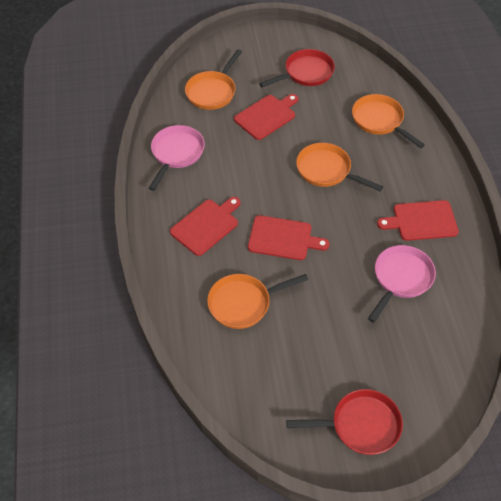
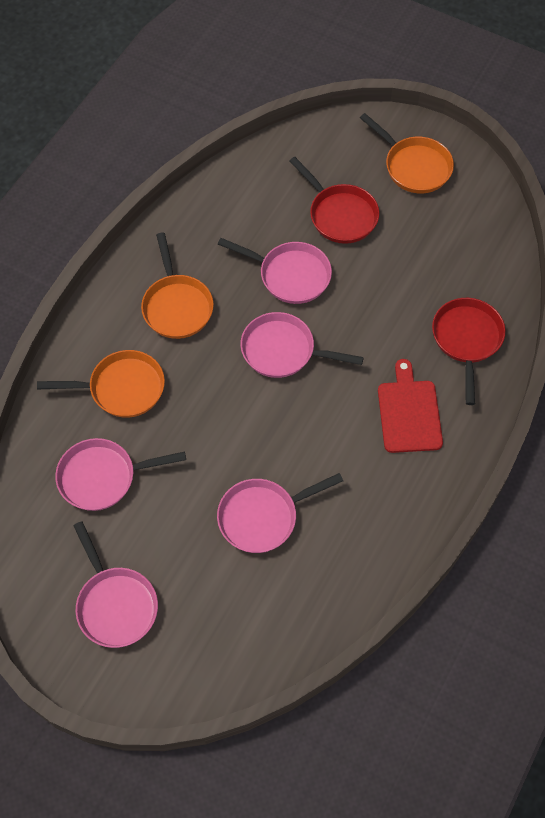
orange pan: [185,49,242,110] [207,274,309,329] [296,143,383,191] [352,94,425,148] = 4 -> [37,350,165,418] [141,233,214,339] [360,113,454,193] = 3
pink pan: [149,125,205,191] [368,245,436,323] = 2 -> [55,438,186,511] [73,521,158,648] [217,473,343,553] [218,238,332,304] [241,312,364,378] = 5
red cutting board: [170,197,240,256] [234,94,299,140] [248,215,330,260] [377,200,459,241] = 4 -> [378,359,443,453] = 1

